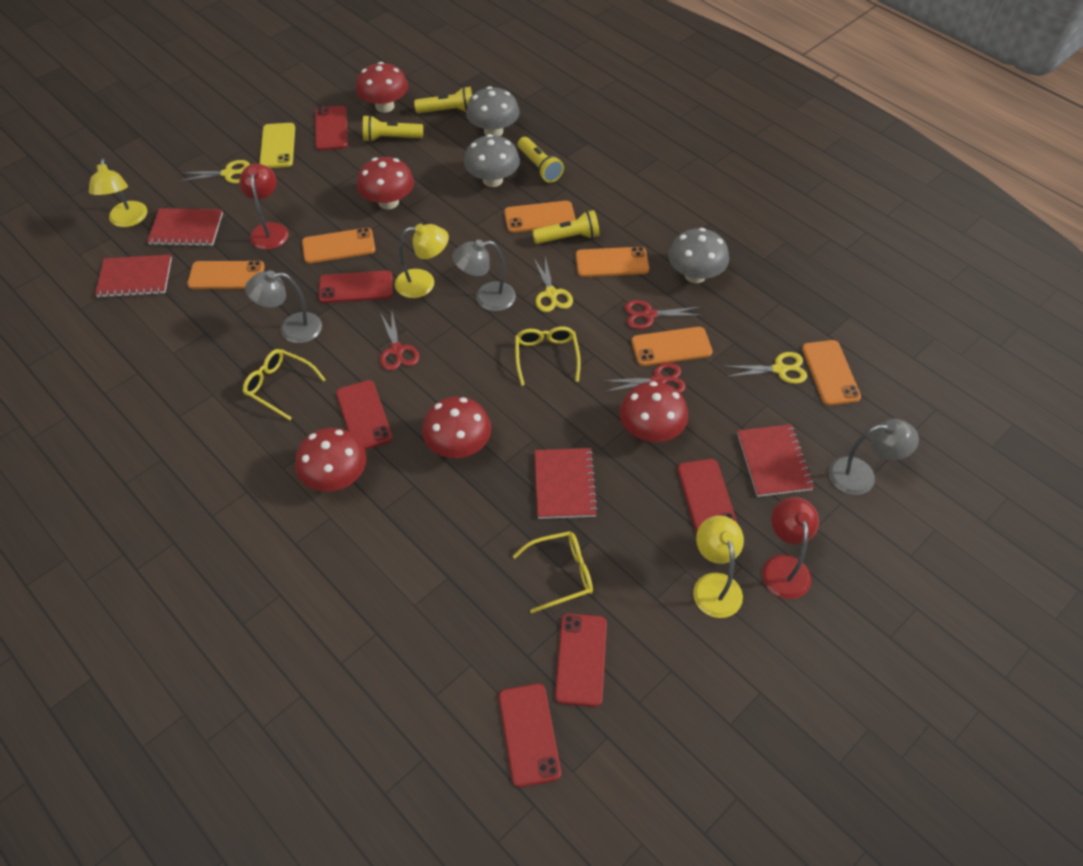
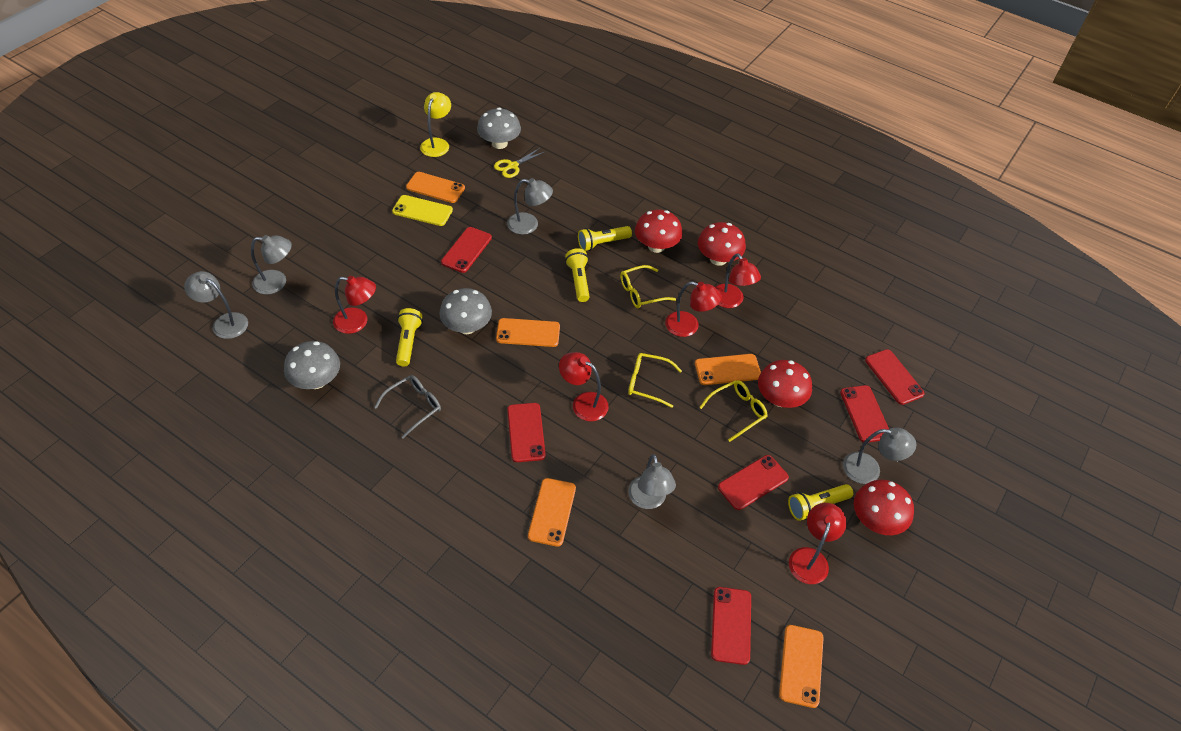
grey glasses: none = 0 -> [374,375,441,438] = 1
grey lamp: [245,270,322,343] [452,240,516,311] [829,419,919,495] = 3 -> [184,271,248,339] [251,235,292,294] [507,178,553,235] [628,454,676,509] [843,428,916,484] = 5
orange phone: [187,261,265,289] [302,228,376,263] [504,201,576,233] [576,247,649,277] [631,327,713,366] [802,340,861,405] = 6 -> [406,172,465,203] [496,318,560,347] [528,478,576,547] [695,354,761,385] [779,625,824,708] = 5
red lamp: [239,164,289,250] [762,497,819,599] = 2 -> [333,276,376,334] [559,352,609,421] [665,281,722,337] [715,253,761,308] [789,503,847,584] = 5
red mushroom: [295,428,366,492] [356,62,408,113] [357,157,414,209] [422,397,491,458] [620,381,688,442] = 5 -> [635,210,682,253] [698,222,746,266] [758,360,812,408] [854,480,914,535] = 4
red notebook: [95,255,172,298] [147,208,223,246] [534,448,598,519] [737,424,814,497] = 4 -> none = 0
red scissors: [380,312,419,371] [603,363,686,393] [624,300,703,329] = 3 -> none = 0
yellow lamp: [89,158,147,227] [395,224,449,298] [693,515,744,618] = 3 -> [420,92,451,157] = 1
yellow scissors: [180,160,250,184] [534,257,573,312] [724,352,807,384] = 3 -> [494,148,544,178] = 1

